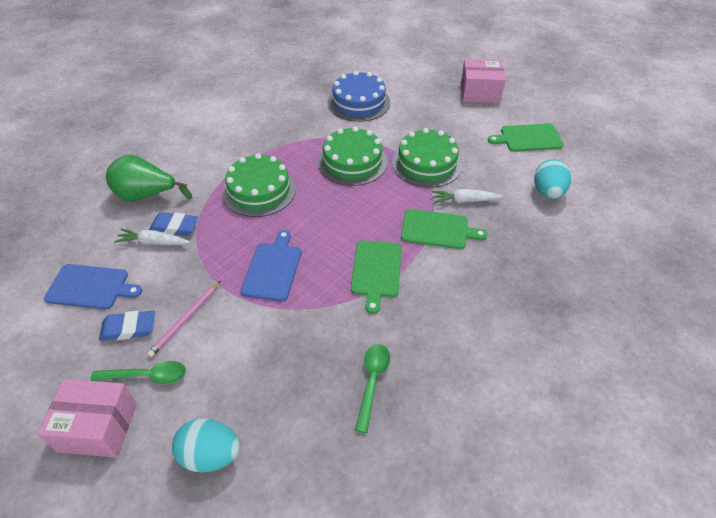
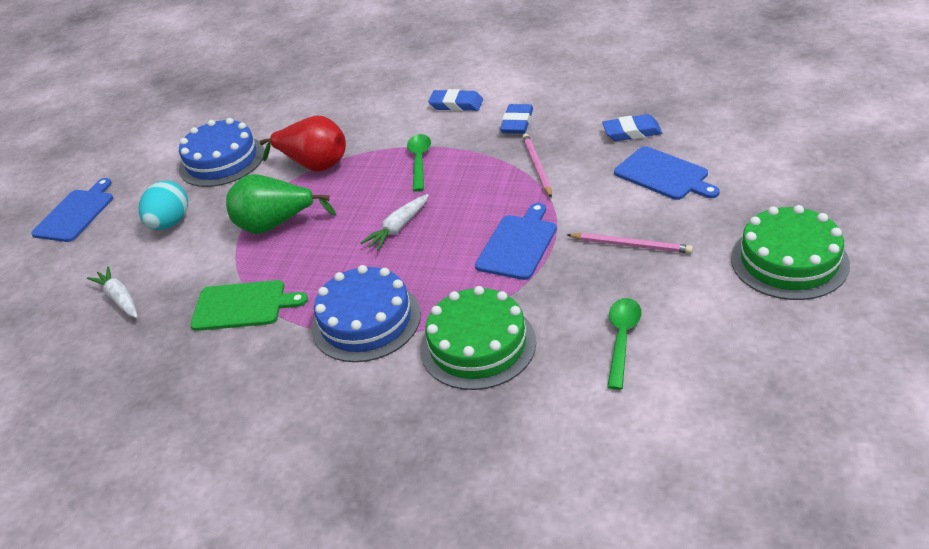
blue cake: [328,71,390,122] = 1 -> [179,118,265,187] [311,265,421,362] = 2
blue cutting board: [44,264,142,309] [240,230,301,302] = 2 -> [31,178,113,242] [475,203,557,280] [614,146,720,200] = 3
blue eraser: [99,311,155,341] [149,212,199,236] = 2 -> [428,89,483,111] [500,104,533,134] [602,114,662,141] = 3
green cake: [222,153,296,217] [318,126,388,186] [392,128,462,188] = 3 -> [420,286,536,390] [731,205,850,300] = 2
green cutting board: [351,240,402,314] [401,209,488,249] [488,123,564,152] = 3 -> [190,280,308,331] = 1
pink box: [38,379,137,458] [461,59,506,103] = 2 -> none = 0
pink pencil: [147,281,220,357] = 1 -> [523,134,552,198] [567,233,693,254] = 2
red pear: none = 0 -> [259,116,346,172] = 1
turquoise egg: [172,418,240,473] [534,159,571,199] = 2 -> [139,181,188,230] = 1

